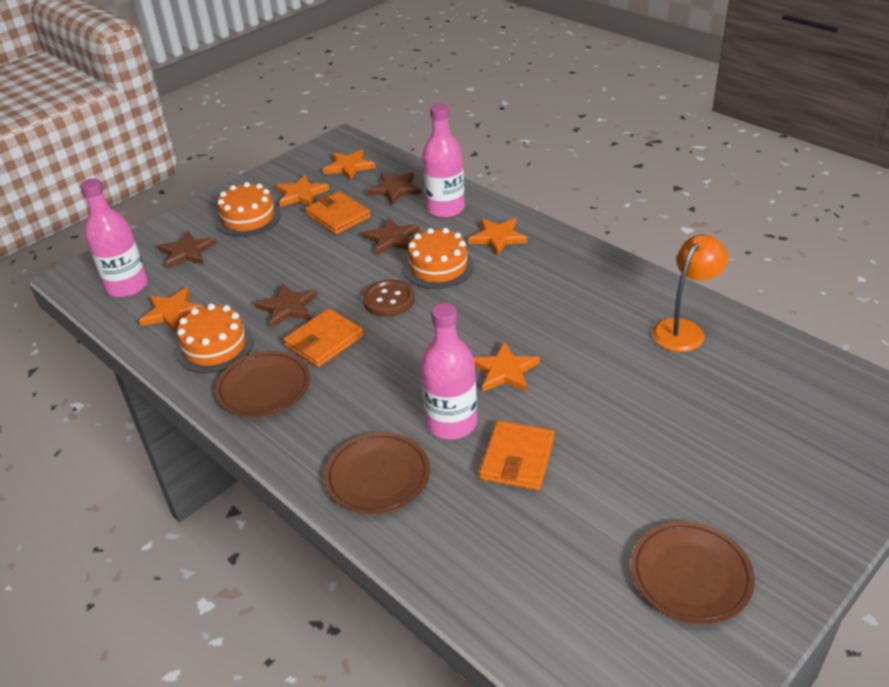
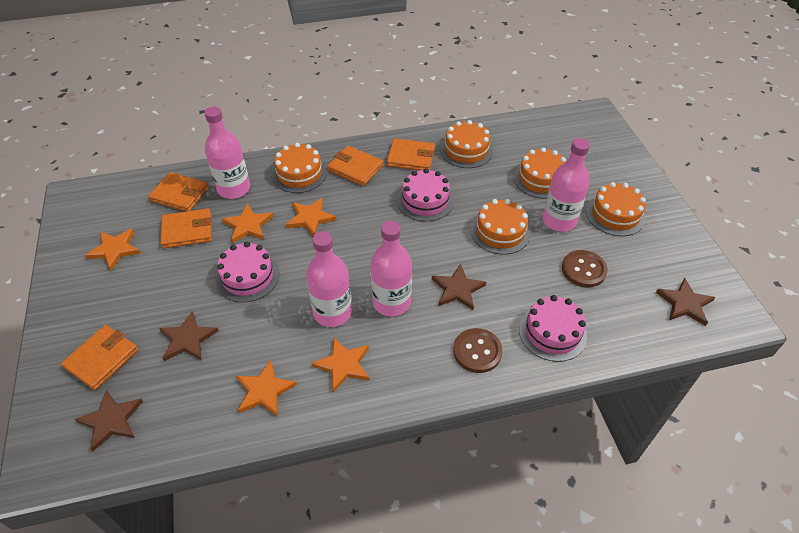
brown button: [363,280,415,317] = 1 -> [453,328,503,373] [562,250,608,288] = 2
brown plate: [215,351,310,418] [324,432,430,514] [631,521,755,624] = 3 -> none = 0
orange cake: [176,303,254,373] [216,182,281,237] [403,228,474,289] = 3 -> [272,143,327,193] [440,120,493,168] [471,199,530,254] [514,148,566,199] [586,182,646,236] = 5
orange lamp: [652,234,728,352] = 1 -> none = 0
orange wallet: [283,308,364,367] [305,191,371,234] [479,420,555,491] = 3 -> [61,325,138,390] [148,172,209,211] [160,208,212,248] [327,146,383,186] [387,138,435,171] = 5
pink bottle: [80,178,148,297] [421,303,477,440] [422,103,465,218] = 3 -> [204,106,250,199] [306,231,352,327] [371,221,412,316] [542,138,590,232] = 4
pink cake: none = 0 -> [216,242,280,302] [397,168,454,222] [519,295,587,362] = 3

